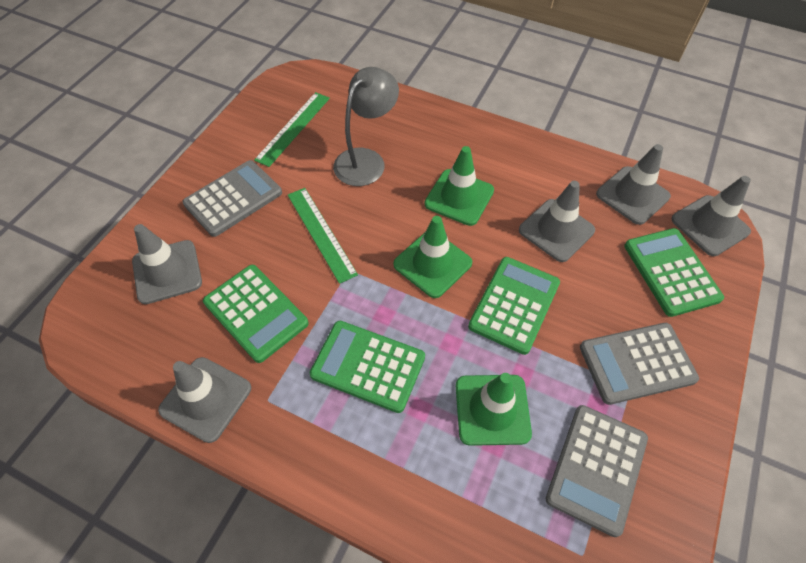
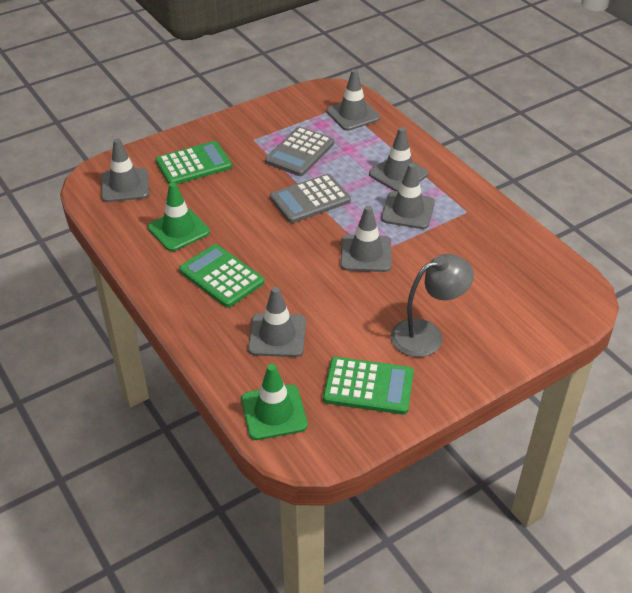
green calculator: [203,265,309,363] [310,321,425,413] [468,257,560,355] [624,228,724,317] = 4 -> [156,141,232,184] [179,244,264,308] [323,357,414,415] = 3
green ruler: [254,92,330,167] [288,188,358,284] = 2 -> none = 0
green traffic cone: [393,216,472,298] [424,146,494,226] [456,373,532,446] = 3 -> [148,182,210,251] [241,364,308,440] = 2
grey calculator: [183,160,282,237] [546,405,648,537] [580,323,699,405] = 3 -> [265,127,334,176] [270,174,351,223] = 2
grey traffic cone: [132,224,202,304] [158,357,251,443] [519,181,595,262] [596,144,671,225] [672,176,751,256] = 5 -> [101,139,149,202] [248,287,306,357] [326,69,380,131] [341,206,392,272] [369,127,428,191] [381,163,435,229] = 6

